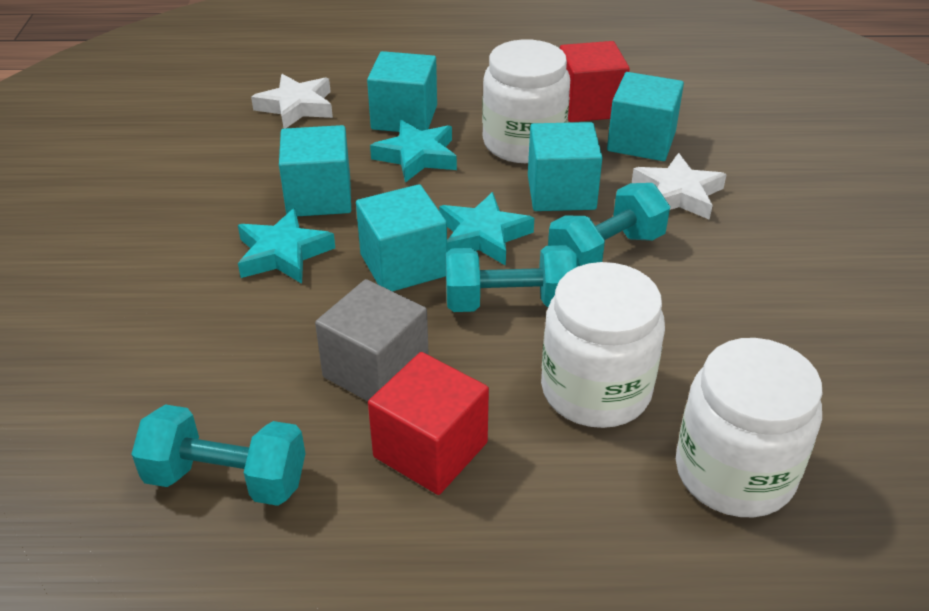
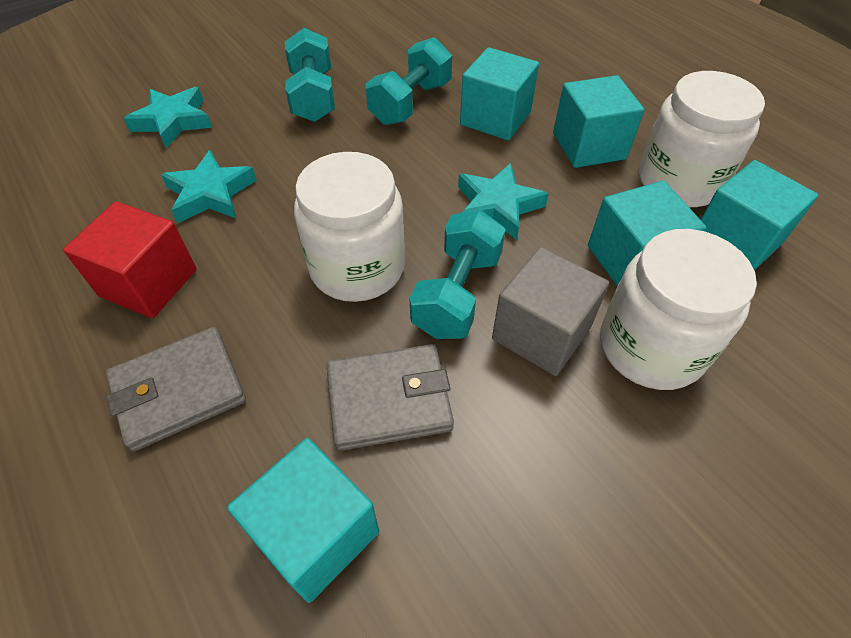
grey wallet: none = 0 -> [106,327,246,451] [326,344,454,451] = 2
red cube: [368,352,489,495] [560,41,630,122] = 2 -> [63,201,197,318] = 1
white star: [251,74,333,129] [632,153,727,220] = 2 -> none = 0

